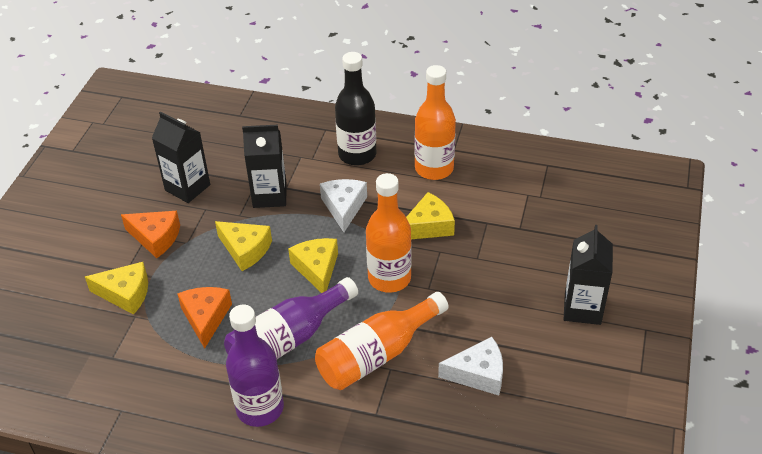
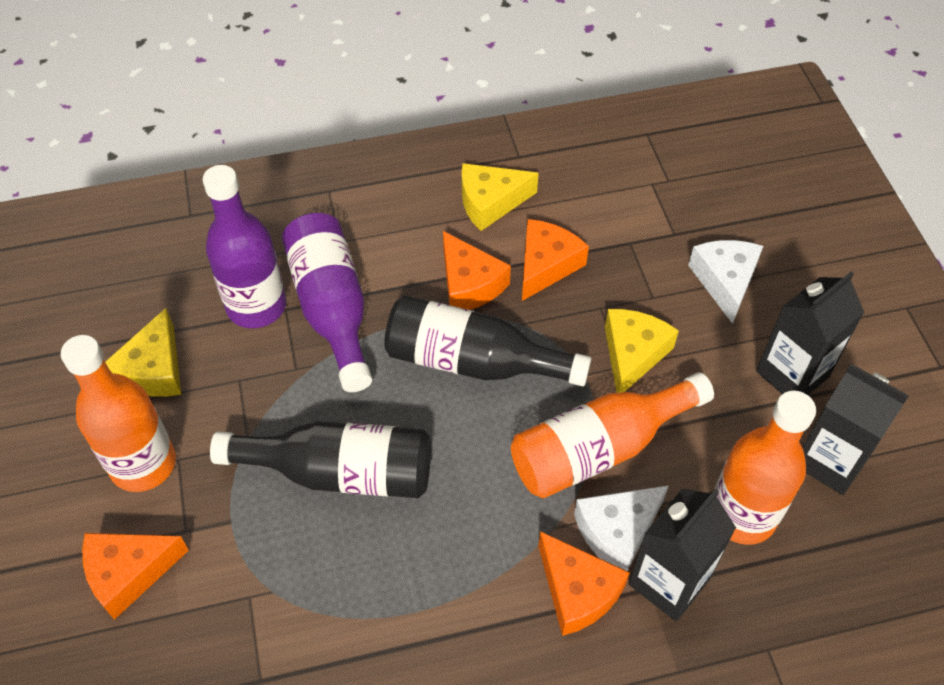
black bottle: [335,52,376,166] = 1 -> [210,421,431,498] [384,295,591,386] = 2
orange cheese: [121,211,180,258] [177,287,232,349] = 2 -> [82,533,189,620] [443,231,511,310] [522,219,589,301] [538,531,630,636] = 4
yellow cheese: [85,262,148,315] [215,221,272,271] [288,238,338,293] [406,192,455,239] = 4 -> [105,308,181,397] [461,163,539,231] [605,309,679,393] = 3

